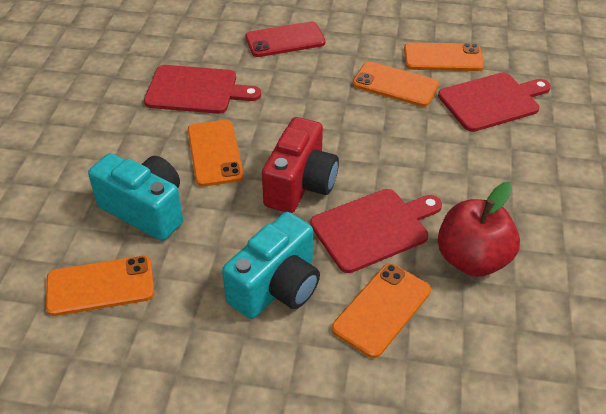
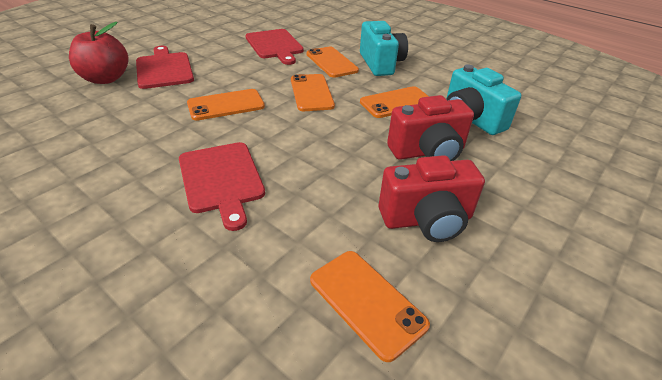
red camera: [262,117,339,213] = 1 -> [379,155,485,242] [387,95,474,161] = 2
red phone: [246,22,325,57] = 1 -> none = 0

